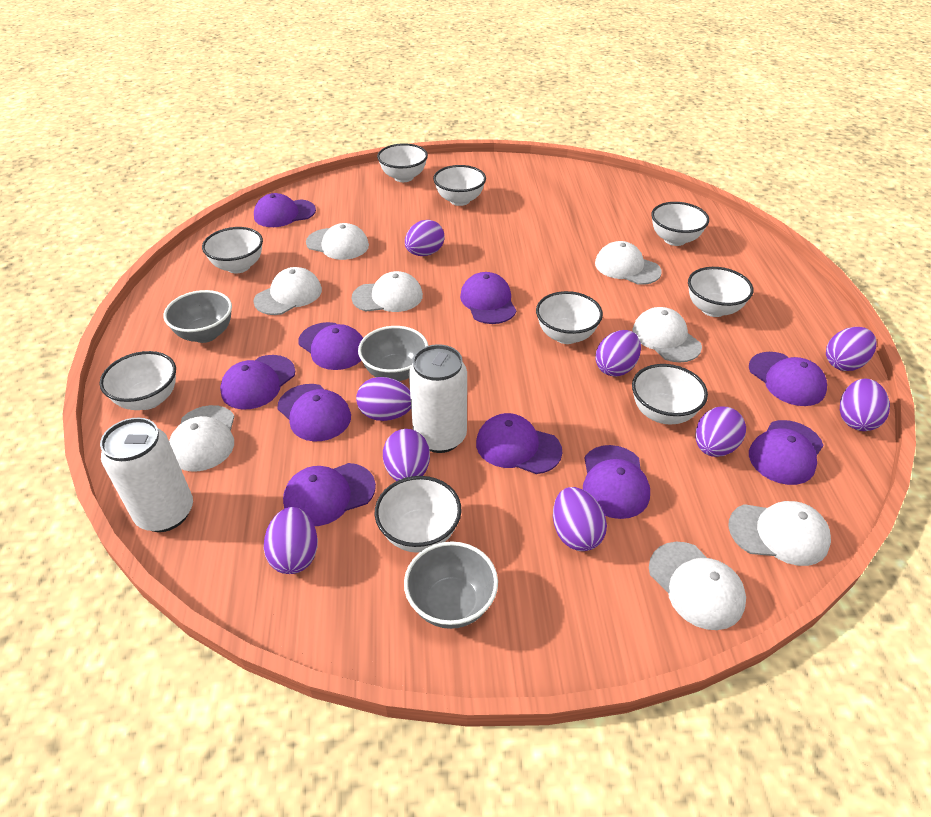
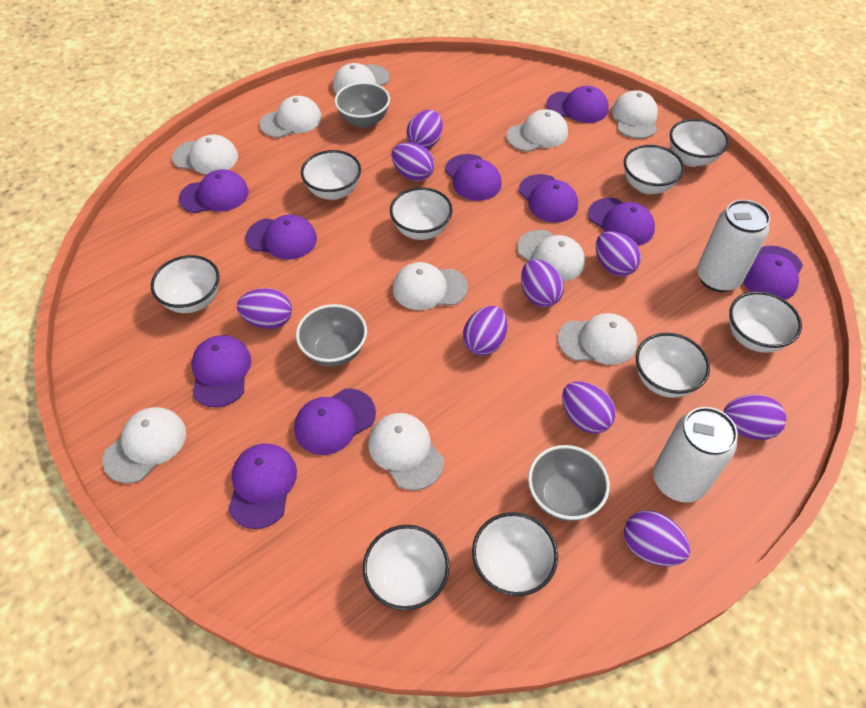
white cap: [169,405,235,472] [254,267,322,315] [306,223,369,260] [352,271,423,312] [595,241,662,285] [632,307,702,362] [649,542,746,630] [728,501,831,566] = 8 -> [103,407,186,483] [172,135,238,174] [260,96,322,138] [333,63,390,94] [368,413,444,490] [393,262,468,310] [506,109,568,152] [517,230,585,281] [558,313,637,365] [612,90,658,139] = 10

